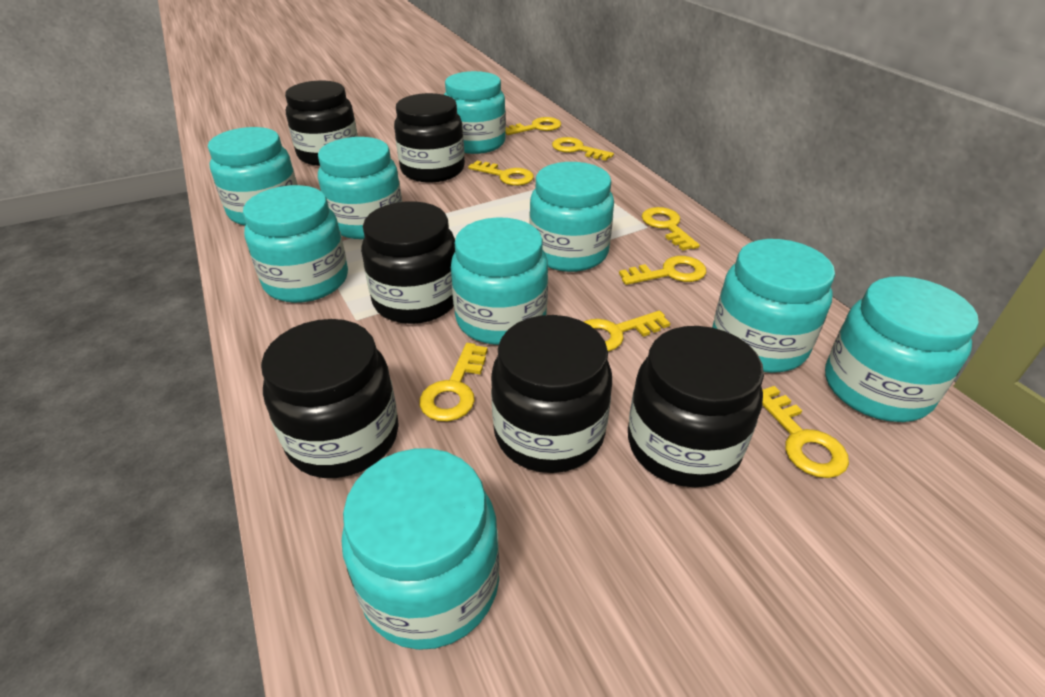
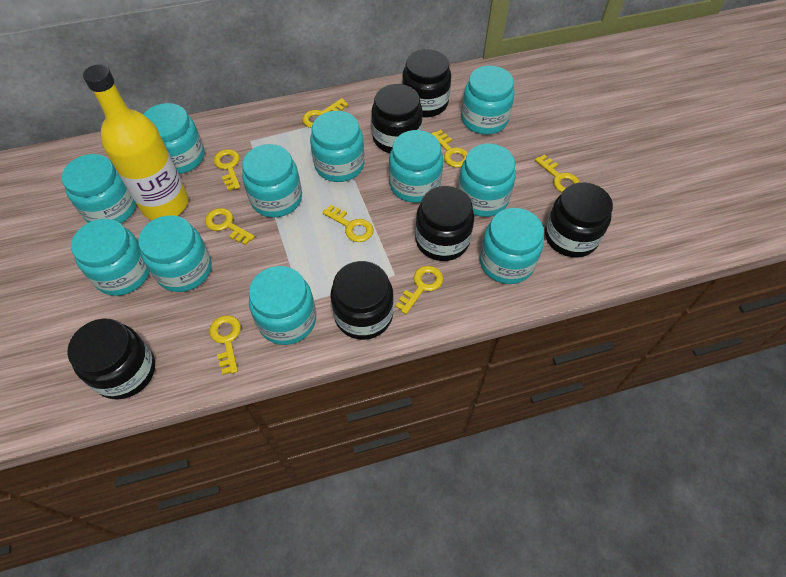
turquoise jar: [208,127,298,226] [243,185,348,303] [318,137,402,239] [342,448,500,650] [444,71,506,154] [451,217,548,345] [529,162,614,272] [712,239,835,373] [825,276,979,422] = 9 -> [62,154,136,223] [71,219,150,296] [138,215,212,292] [143,103,204,174] [242,144,302,217] [249,266,316,345] [310,111,364,182] [389,130,443,203] [458,144,516,217] [461,66,514,135] [480,208,544,284] = 11
yellow bottle: none = 0 -> [83,64,188,220] = 1

